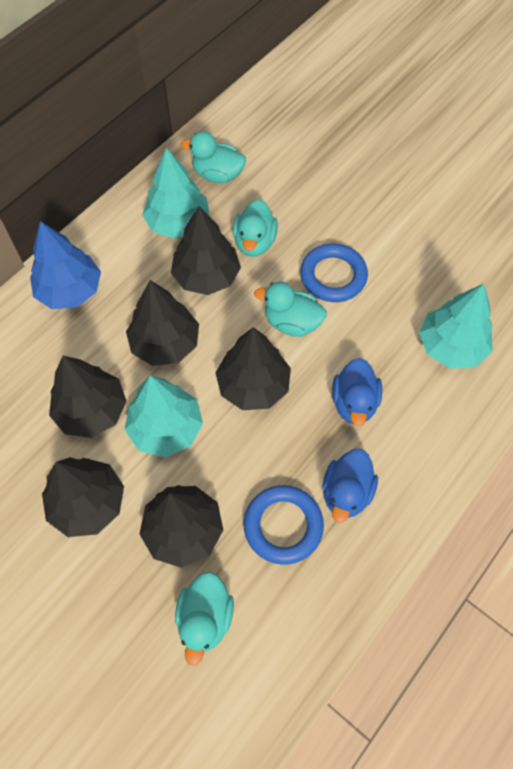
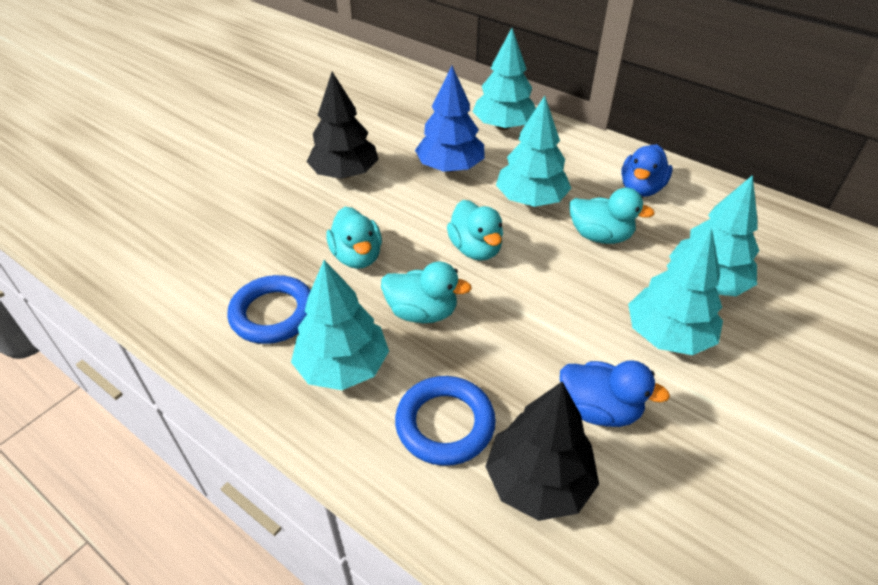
black tree: [42,457,124,537] [49,356,127,438] [126,280,199,366] [140,485,223,568] [171,206,241,295] [216,327,291,410] = 6 -> [307,72,379,179] [485,382,599,521] = 2
turquoise tree: [125,376,203,457] [142,147,210,239] [419,283,493,369] = 3 -> [291,260,389,390] [473,28,536,130] [496,96,571,207] [628,227,723,355] [669,175,759,296] = 5

